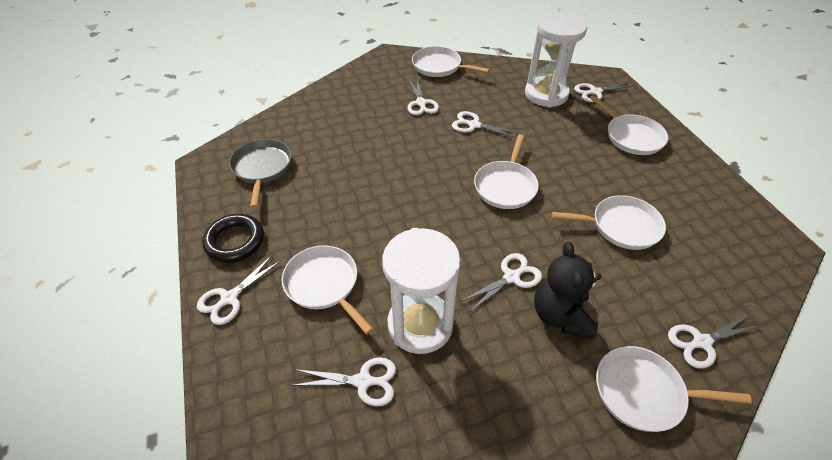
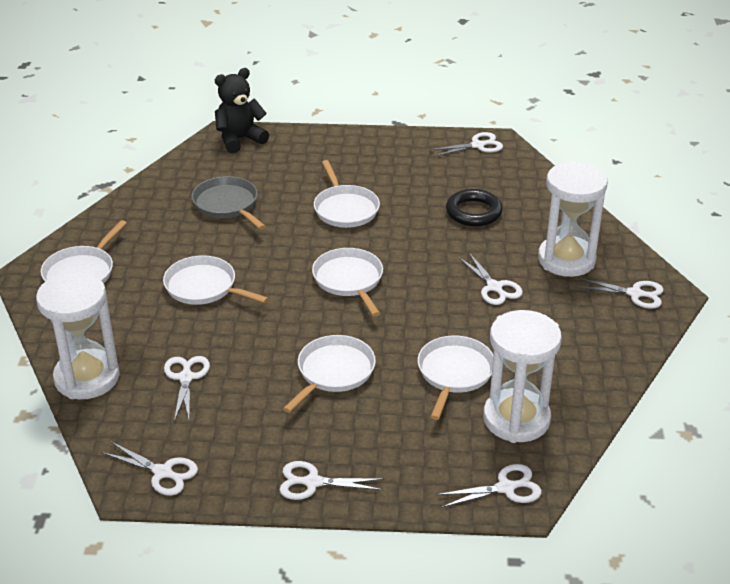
white hourglass: [382,228,461,354] [525,12,587,108] = 2 -> [36,272,120,399] [483,310,562,443] [538,161,608,277] = 3

